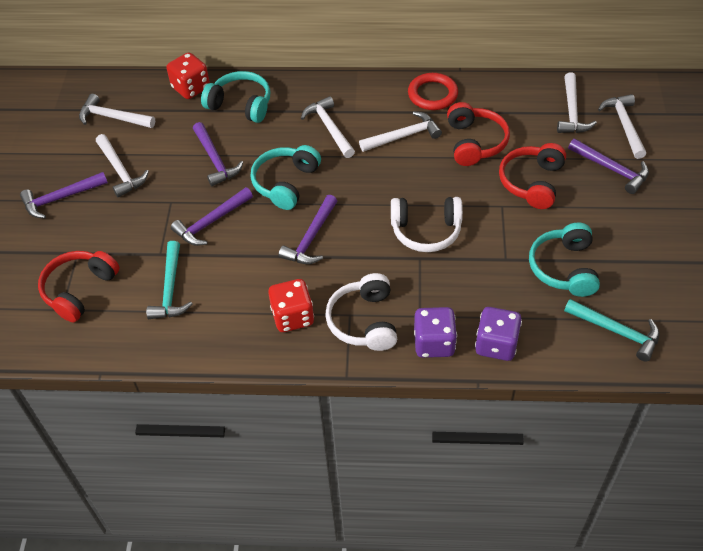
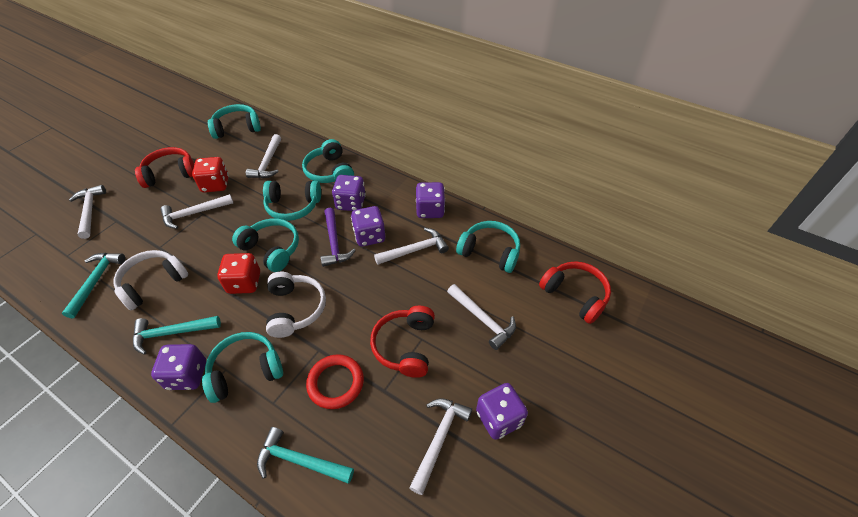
purple dice: [414,307,457,358] [475,307,522,361] = 2 -> [151,344,206,390] [332,175,366,211] [351,206,385,247] [416,182,445,218] [476,383,528,440] = 5
purple hammer: [20,172,108,218] [171,187,253,246] [193,122,243,186] [279,195,337,264] [568,139,649,194] = 5 -> [321,208,356,267] = 1
turquoise hammer: [146,241,192,319] [564,299,659,362] = 2 -> [62,253,125,318] [133,316,221,355] [257,427,354,484] = 3
turquoise headphones: [201,71,271,123] [250,145,321,210] [529,222,600,297] = 3 -> [202,332,283,403] [208,104,261,139] [232,218,299,272] [263,181,321,221] [302,139,354,183] [456,221,520,273] = 6

